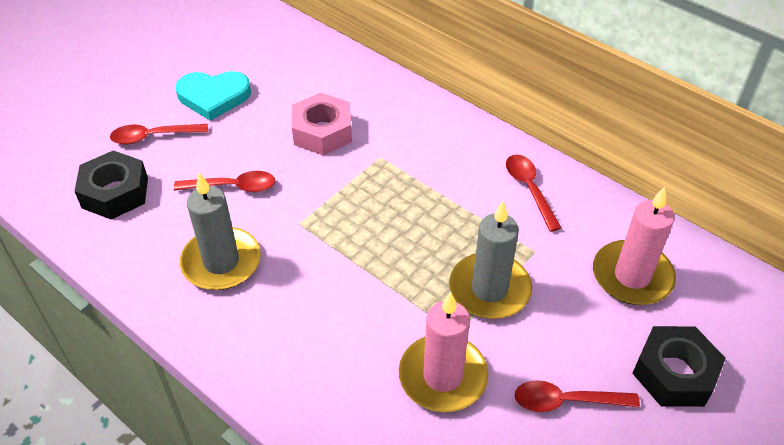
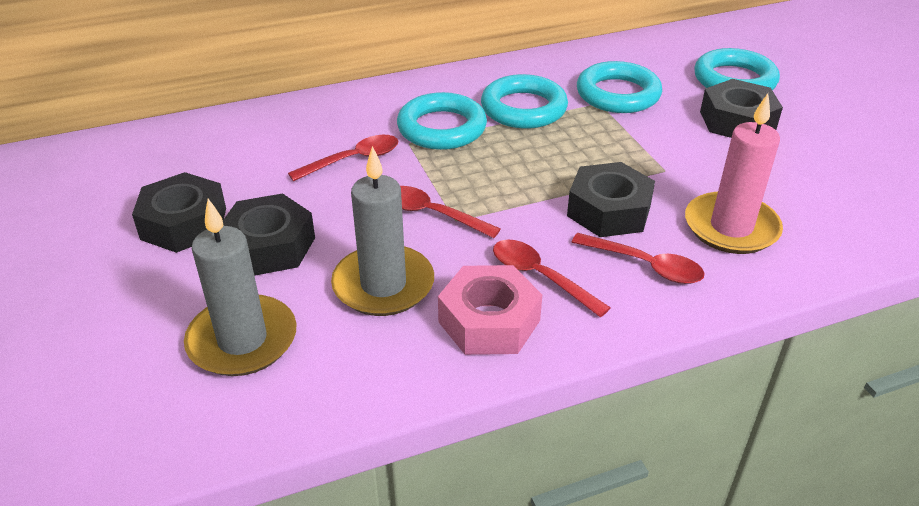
black nut: [74,150,148,220] [632,326,726,407] = 2 -> [132,172,226,253] [223,193,315,276] [567,162,655,237] [700,79,783,138] = 4
pink candle: [399,292,488,412] [593,187,676,305] = 2 -> [685,93,783,254] = 1
turquoise heart: [175,71,251,121] = 1 -> none = 0
turquoise ring: none = 0 -> [397,92,487,150] [481,74,568,128] [577,61,662,113] [694,48,780,90] = 4

